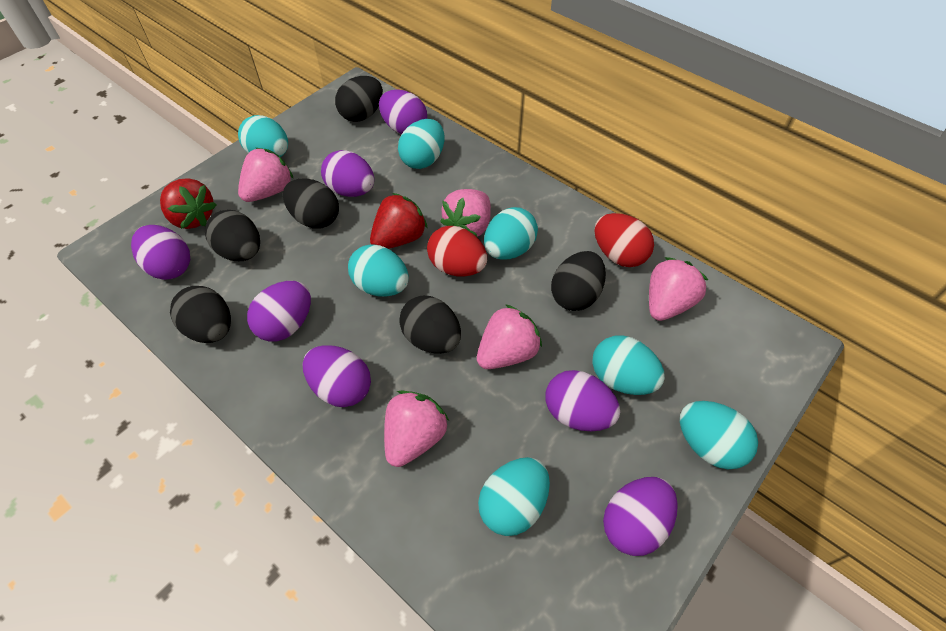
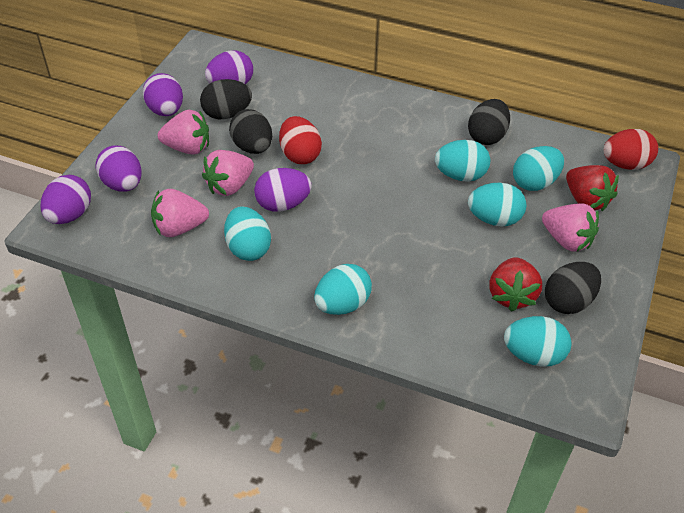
black egg: [170,286,231,343] [205,210,260,261] [283,179,339,229] [335,76,383,122] [399,296,461,354] [551,251,606,311] = 6 -> [200,79,252,119] [229,109,272,154] [468,99,510,145] [545,262,601,314] = 4
pink strawberry: [238,148,294,202] [384,390,449,467] [440,189,491,238] [477,304,542,369] [649,257,708,321] = 5 -> [151,189,209,237] [158,110,209,155] [202,150,254,196] [542,203,599,252] = 4
purple egg: [131,225,190,280] [247,281,311,342] [303,345,371,407] [321,150,374,197] [379,89,427,134] [546,370,620,431] [603,477,678,556] = 7 -> [40,175,91,224] [96,146,142,192] [143,73,183,116] [205,50,253,84] [254,168,312,212] = 5
turquoise egg: [238,115,288,157] [348,244,409,297] [398,119,444,169] [478,457,550,536] [484,207,538,260] [592,335,665,395] [680,401,758,469] = 7 -> [224,206,271,261] [314,264,372,315] [435,140,490,182] [468,183,526,227] [504,316,571,367] [513,146,564,191] = 6

